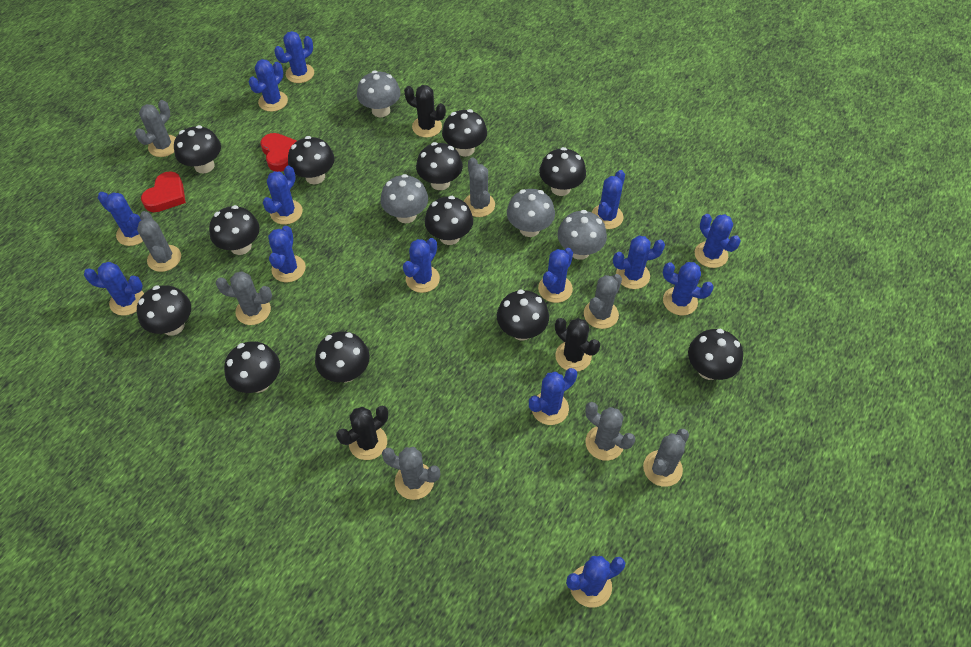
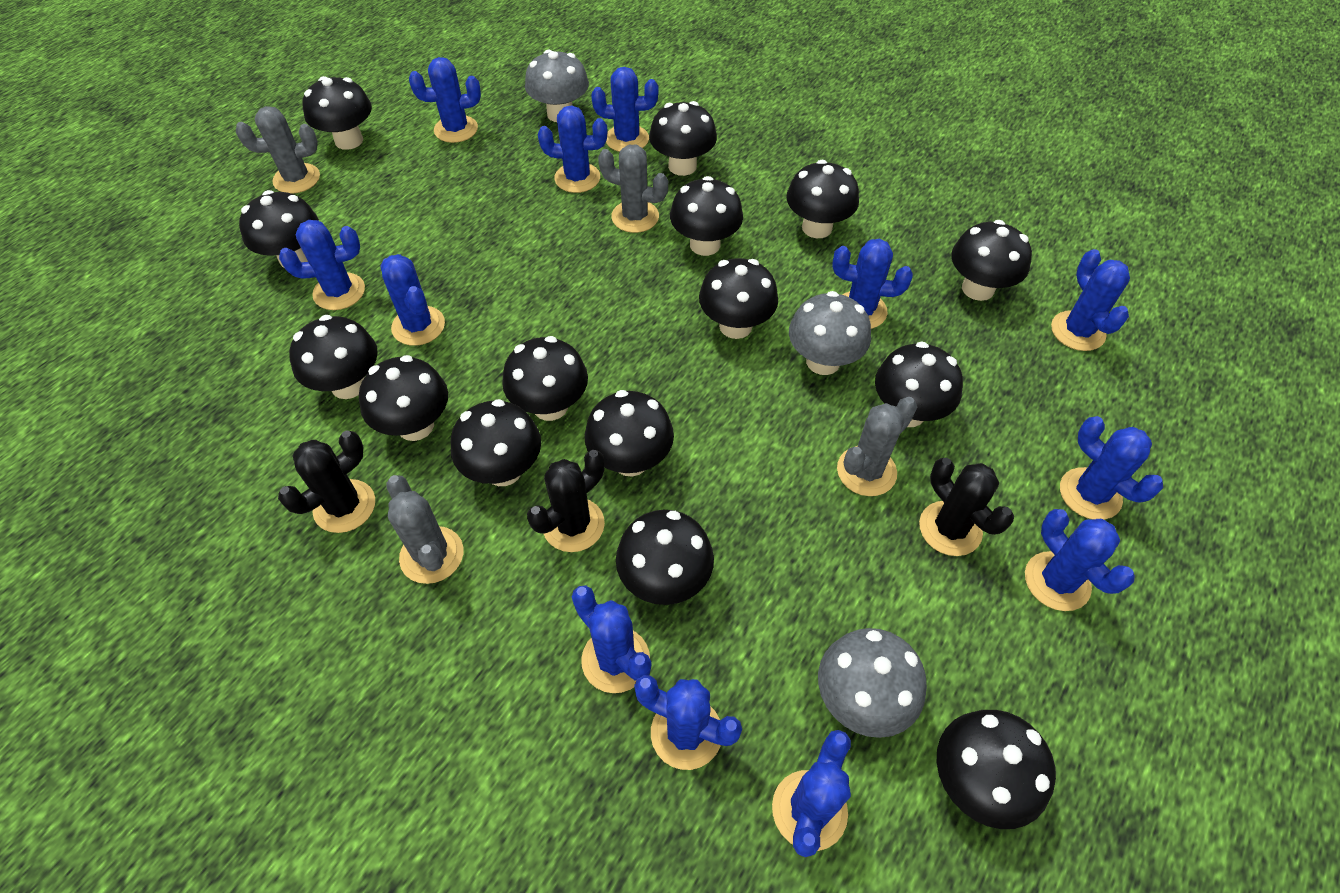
black mushroom: [137,285,191,336] [174,125,221,173] [209,205,260,255] [224,341,280,393] [288,136,335,184] [315,331,370,382] [416,142,463,190] [425,196,473,245] [442,109,487,157] [497,290,549,340] [539,147,586,196] [688,329,743,380] = 12 -> [239,190,319,268] [289,315,378,399] [302,76,372,150] [359,355,448,441] [451,399,541,486] [502,336,588,421] [585,390,674,476] [616,510,714,605] [649,101,717,176] [670,176,743,256] [699,258,778,339] [786,160,859,238] [875,341,963,427] [937,710,1056,829] [951,220,1032,301] = 15
blue cactus: [84,262,144,316] [98,192,143,246] [248,59,288,112] [263,166,303,225] [268,226,306,282] [274,31,314,83] [403,238,440,293] [529,368,577,425] [538,248,573,303] [566,556,625,608] [592,170,625,229] [613,236,665,289] [663,262,714,315] [695,214,741,268] = 14 -> [279,220,365,310] [380,254,445,346] [409,57,481,143] [538,105,607,193] [572,585,651,693] [591,67,659,152] [634,675,742,770] [772,730,851,857] [832,239,913,329] [1025,509,1135,611] [1051,249,1130,351] [1060,416,1163,520] = 12
grey cactus: [135,100,176,157] [137,211,181,272] [216,271,272,325] [382,447,440,500] [464,157,495,217] [584,274,622,329] [585,402,635,461] [643,429,689,487] = 8 -> [236,106,320,194] [386,475,463,584] [598,145,668,233] [837,397,917,496] = 4
grey mushroom: [357,70,401,117] [381,174,428,223] [507,189,555,237] [557,210,607,260] = 4 -> [525,50,589,122] [789,291,871,375] [818,628,927,738] = 3
red heart: [141,171,186,212] [261,133,297,172] = 2 -> none = 0

